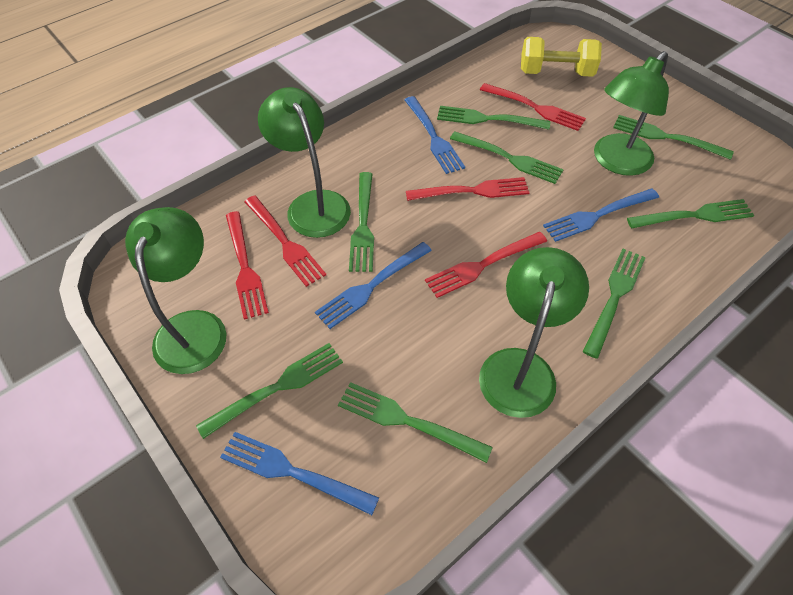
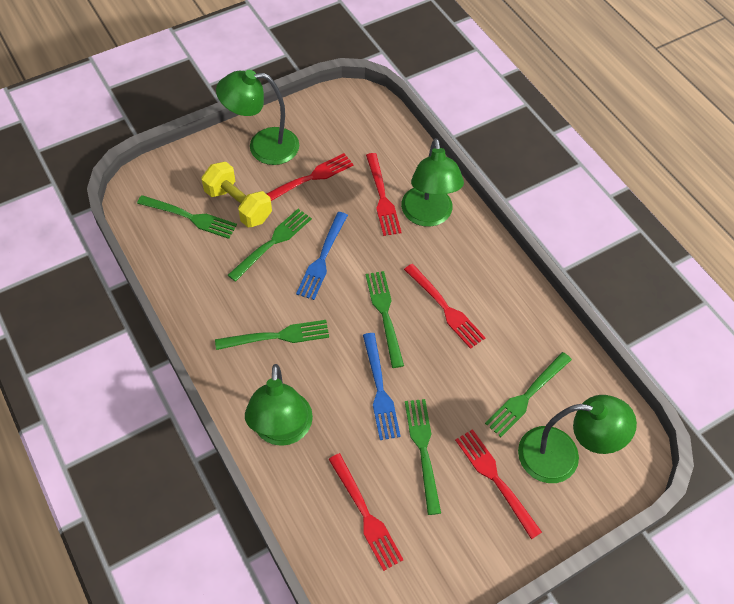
blue fork: [220,432,379,515] [315,242,432,329] [405,96,465,174] [543,189,659,242] = 4 -> [296,212,348,300] [363,333,401,440] = 2
green fork: [196,343,343,439] [338,382,493,463] [349,172,374,272] [437,106,550,130] [450,132,564,184] [582,249,646,359] [613,115,734,160] [627,199,754,228] = 8 -> [137,195,237,239] [215,320,329,350] [228,209,312,282] [365,271,404,368] [405,399,441,515] [485,352,572,437] = 6

